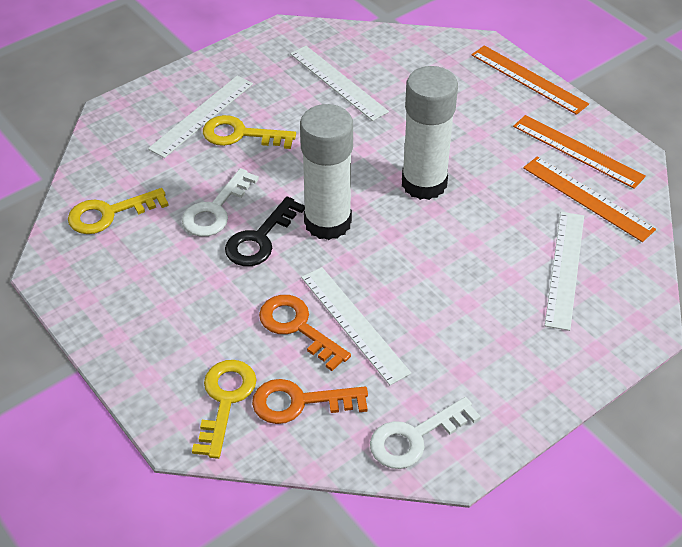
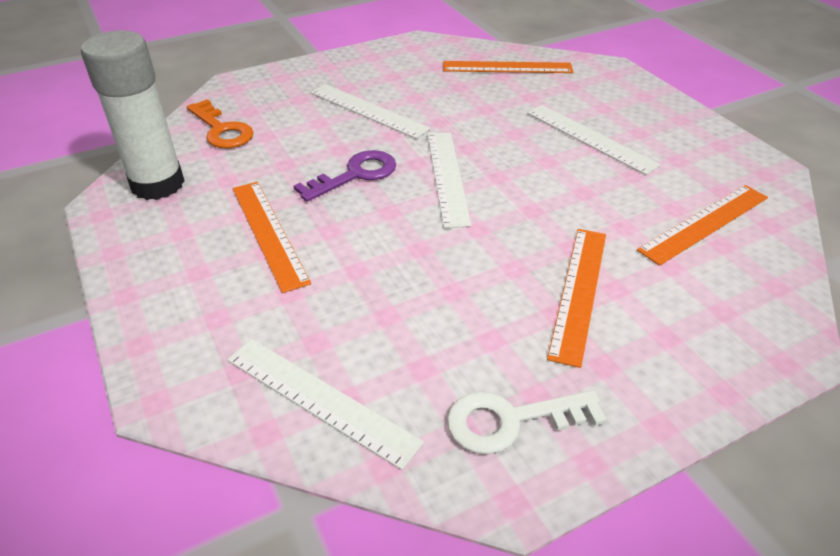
black key: [225,196,305,266] = 1 -> none = 0
orange key: [252,379,368,424] [259,295,351,371] = 2 -> [187,99,253,148] = 1
orange ruler: [471,45,589,115] [513,115,646,189] [523,156,656,242] = 3 -> [233,182,311,293] [443,61,573,73] [547,229,606,368] [637,185,768,266] = 4
purple key: none = 0 -> [293,150,396,202] = 1
white glue stick: [300,104,353,240] [402,66,458,200] = 2 -> [81,30,185,200] = 1
white key: [182,168,259,237] [370,397,481,469] = 2 -> [447,390,607,454] = 1
yellow key: [68,188,169,234] [192,360,256,459] [203,115,296,149] = 3 -> none = 0

